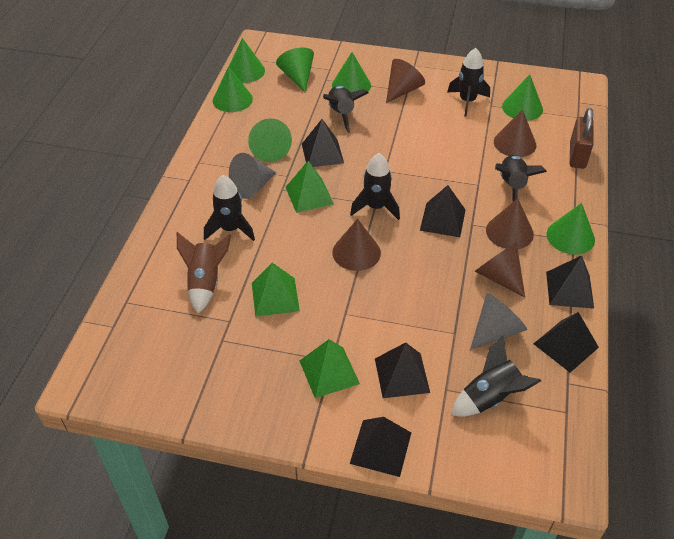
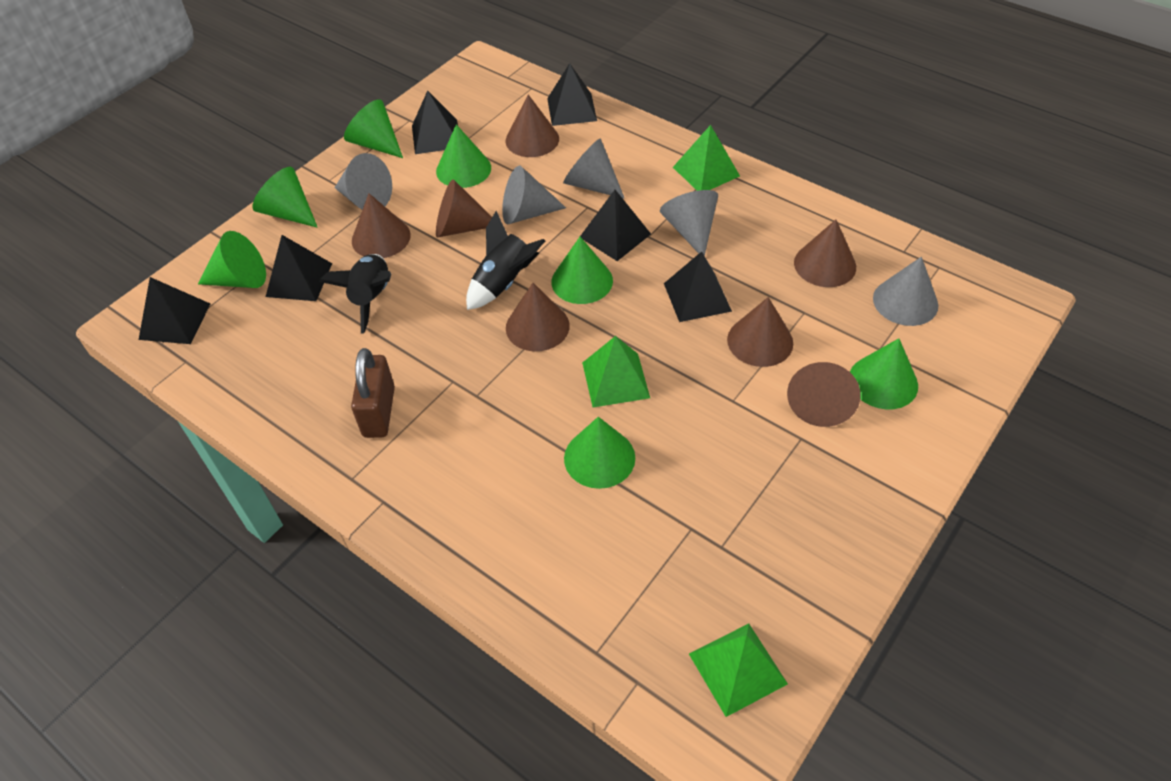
black rocket: [204,175,255,241] [323,86,369,133] [350,153,400,220] [447,48,490,117] [451,336,541,417] [495,155,547,202] = 6 -> [319,254,391,334] [466,211,545,310] = 2
brown cone: [332,219,381,271] [386,59,425,103] [475,242,525,298] [486,198,534,249] [494,109,536,157] = 5 -> [352,193,411,258] [436,179,492,238] [505,94,559,157] [506,283,570,351] [727,297,793,367] [787,362,861,427] [794,220,856,287] = 7
brown rocket: [177,232,231,314] = 1 -> none = 0
grey cone: [229,153,276,199] [470,293,527,350] = 2 -> [334,153,392,210] [502,166,566,224] [563,138,625,199] [660,190,718,256] [873,257,938,326] = 5

